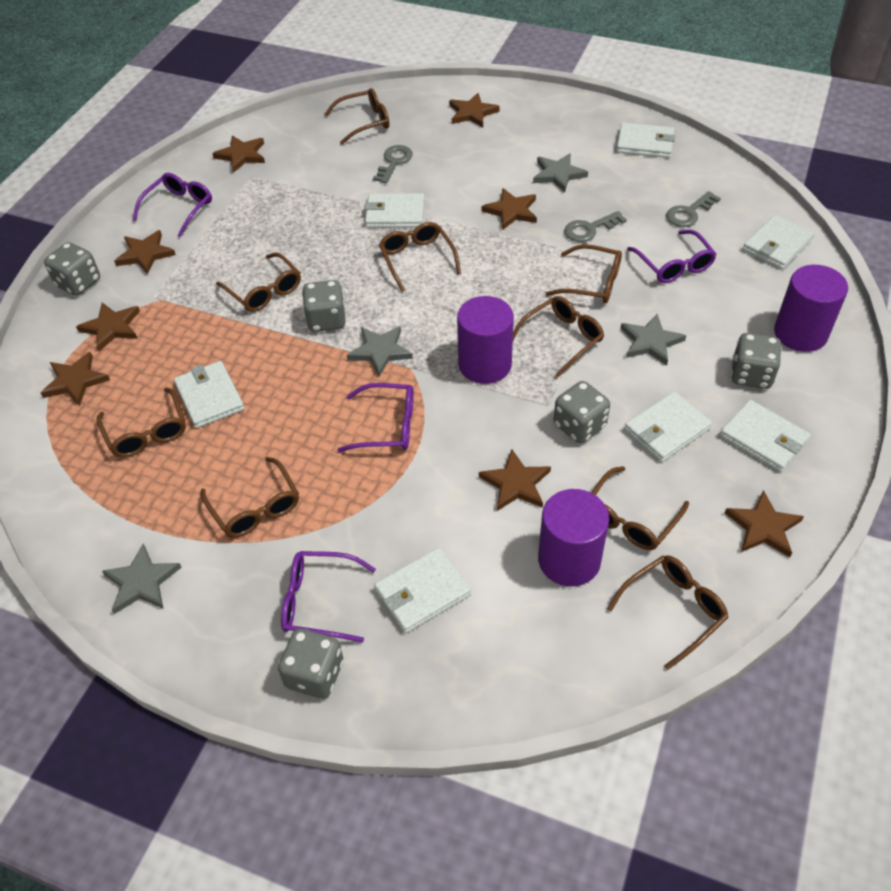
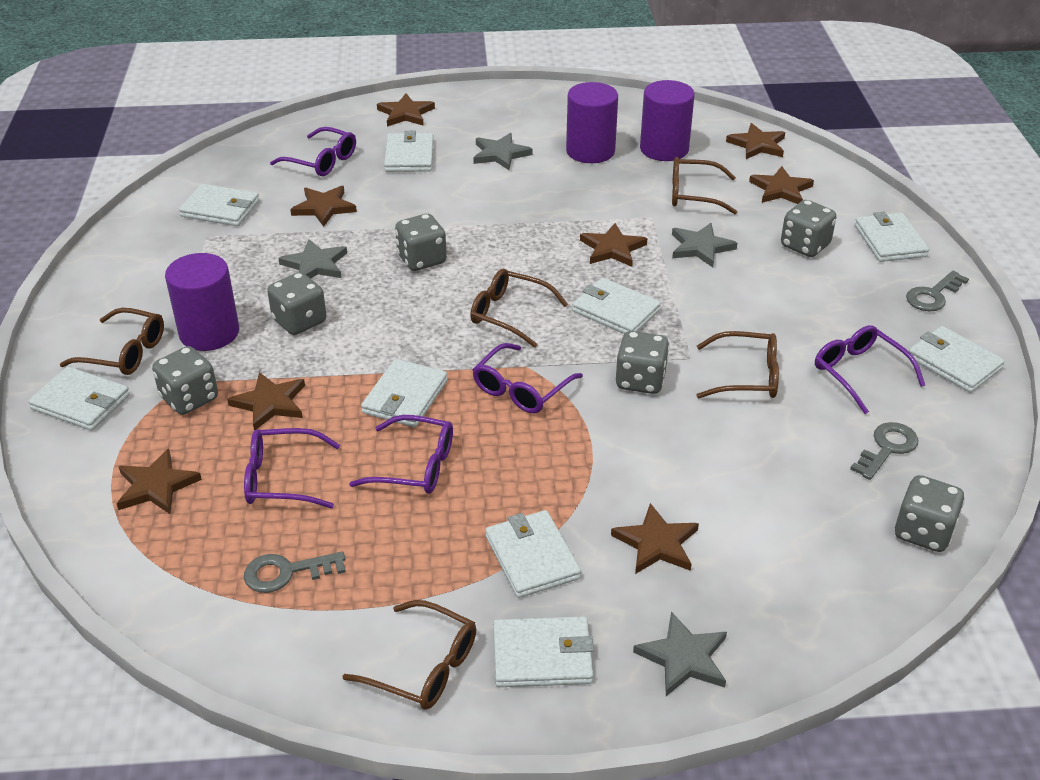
brown glasses: [97,387,186,457] [201,457,299,538] [216,252,301,312] [324,88,390,144] [379,222,461,292] [513,296,604,377] [545,244,622,303] [592,466,689,550] [607,555,729,670] = 9 -> [60,308,164,375] [342,600,476,710] [470,269,568,348] [672,157,737,214] [696,331,779,399] = 5
grey dice: [44,242,100,296] [278,628,344,699] [302,280,346,332] [554,381,610,444] [731,333,782,389] = 5 -> [152,346,218,415] [267,272,326,335] [395,214,447,271] [616,331,670,394] [781,200,836,257] [895,475,965,552] = 6
purple glasses: [133,173,212,237] [281,551,376,643] [337,383,414,452] [627,230,716,283] = 4 -> [244,428,340,508] [270,127,356,176] [349,415,453,494] [472,343,583,413] [815,325,925,414] = 5
white wallet: [174,361,244,428] [365,193,425,228] [374,547,471,633] [616,122,675,158] [624,391,712,462] [720,400,811,472] [743,215,814,269] = 7 -> [28,366,130,431] [179,184,259,226] [361,359,448,427] [384,131,434,172] [485,510,581,598] [493,616,594,687] [572,278,661,334] [855,212,929,262] [909,326,1005,393] = 9

